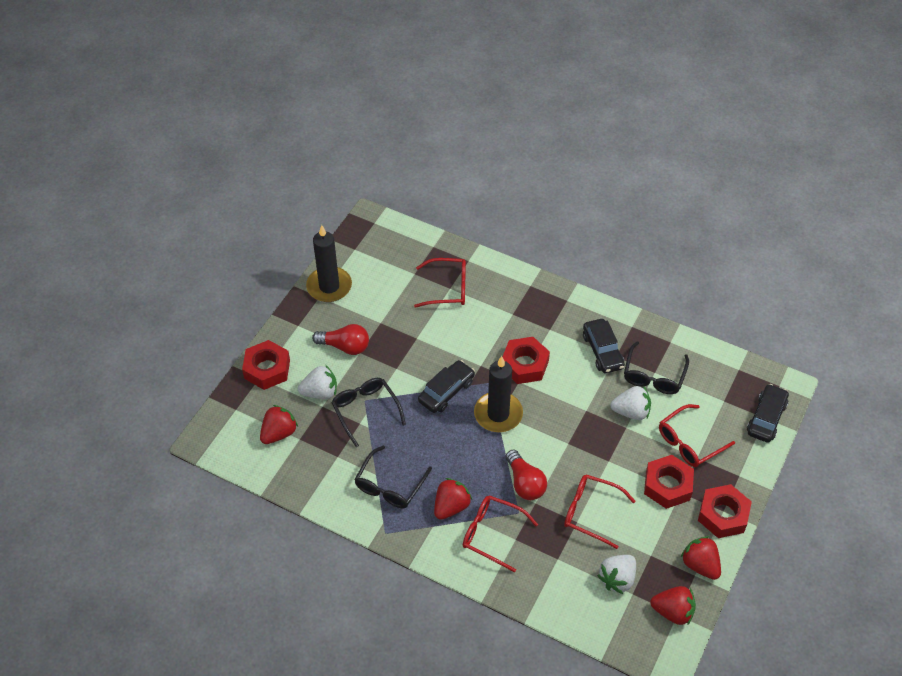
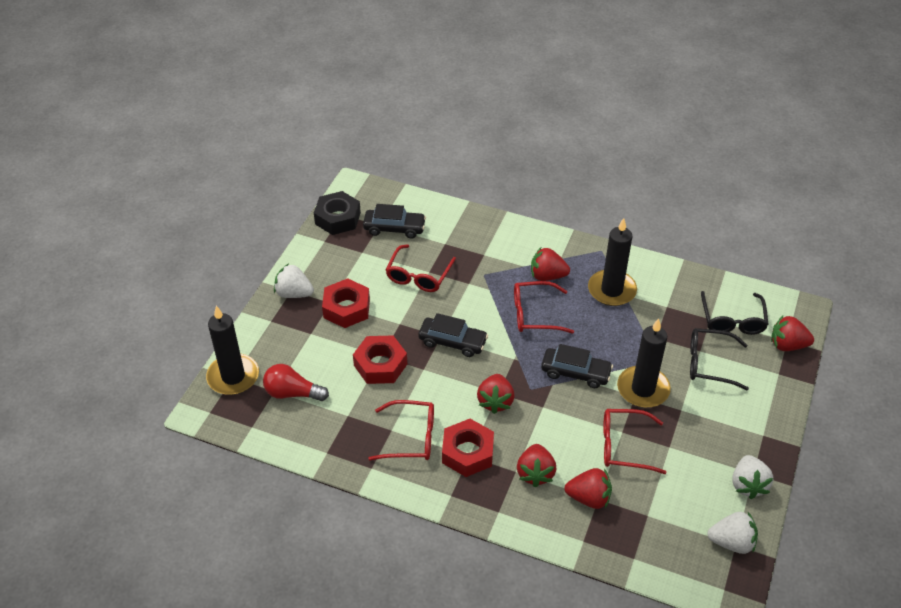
black candle: [306,225,352,302] [474,356,523,432] = 2 -> [206,306,259,395] [588,218,637,306] [617,318,671,408] = 3
black glasses: [331,378,406,447] [354,446,432,508] [624,341,689,394] = 3 -> [690,328,749,390] [701,291,769,335] = 2
black nut: none = 0 -> [314,191,361,235] = 1
red light bulb: [312,324,369,355] [506,449,547,500] = 2 -> [263,364,329,401] = 1
red nut: [242,340,290,390] [502,337,550,384] [644,455,694,509] [698,484,752,538] = 4 -> [322,278,370,328] [353,336,407,384] [442,419,494,477] = 3
red strawberry: [260,405,298,444] [434,478,472,520] [650,586,696,625] [681,536,721,580] = 4 -> [477,374,515,414] [517,444,556,487] [531,248,570,281] [565,468,612,509] [771,316,814,351] = 5

